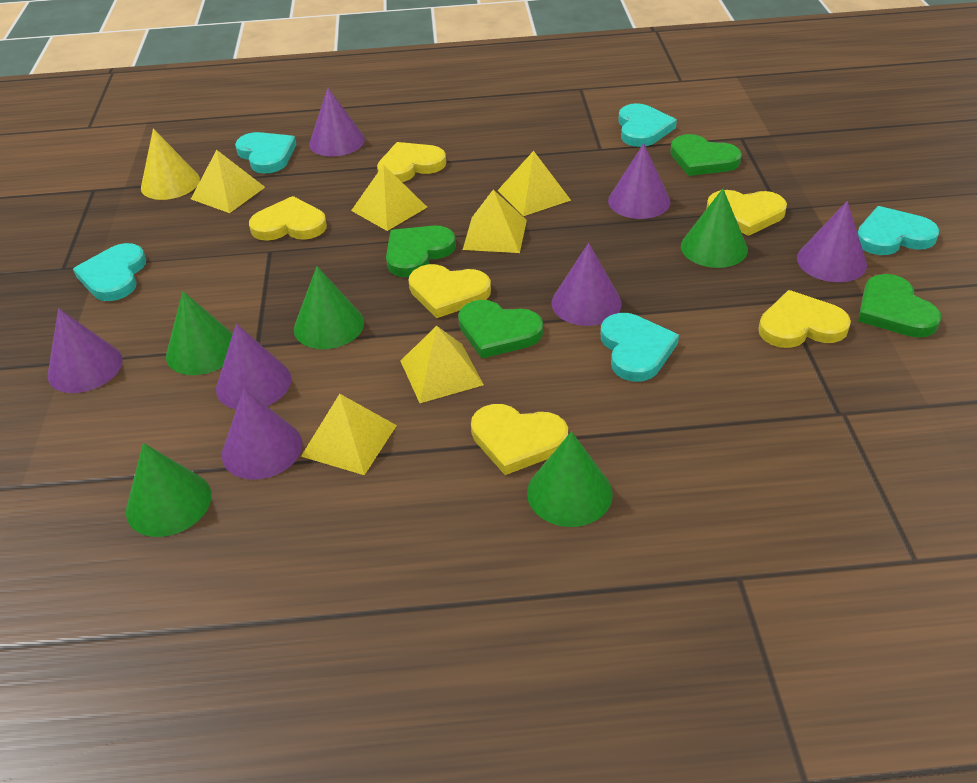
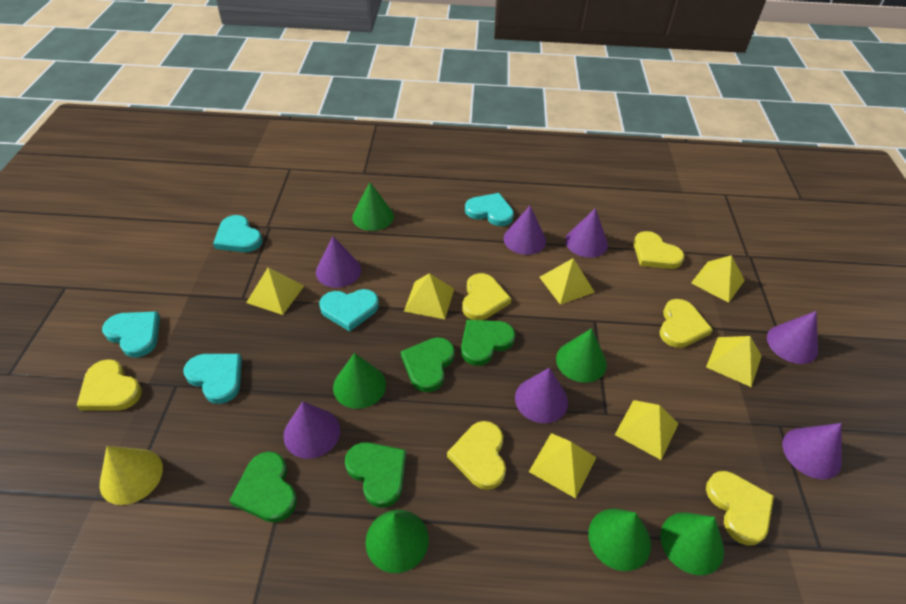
green cone: [126,443,211,537] [166,291,233,375] [294,266,364,349] [527,431,613,527] [681,188,748,268] = 5 -> [333,353,386,409] [352,182,394,231] [365,510,429,573] [556,328,607,383] [588,509,651,571] [660,512,724,575] = 6
yellow pyramid: [191,150,265,213] [301,394,397,475] [351,164,427,231] [401,326,484,403] [463,190,527,253] [498,151,571,216] = 6 -> [246,267,304,315] [404,273,454,319] [529,433,597,498] [540,258,595,305] [615,400,679,460] [691,255,745,303] [706,336,762,387] = 7

